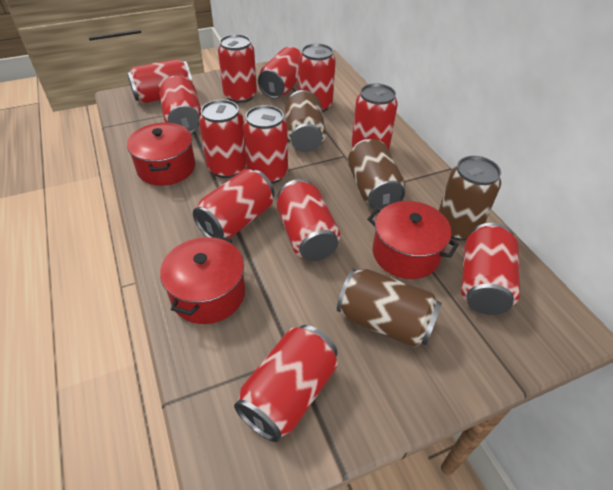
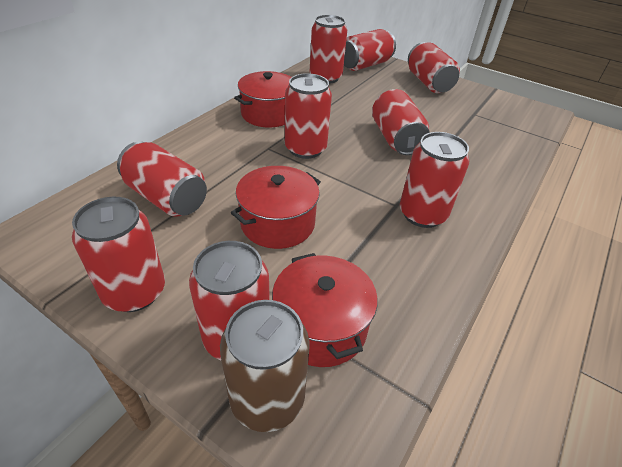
brown can: [285,90,326,152] [337,268,442,347] [348,139,405,210] [439,156,501,241] = 4 -> [220,300,310,432] = 1
red can: [127,59,193,103] [159,76,201,134] [193,169,274,239] [199,100,246,178] [218,34,257,103] [234,325,338,442] [243,105,288,184] [258,47,302,99] [277,179,340,261] [298,43,336,112] [351,83,398,150] [461,223,520,315] = 12 -> [72,197,165,312] [117,141,207,217] [189,241,270,360] [285,73,332,159] [310,15,347,84] [344,29,396,71] [372,89,430,155] [400,132,469,228] [408,42,460,93] = 9

